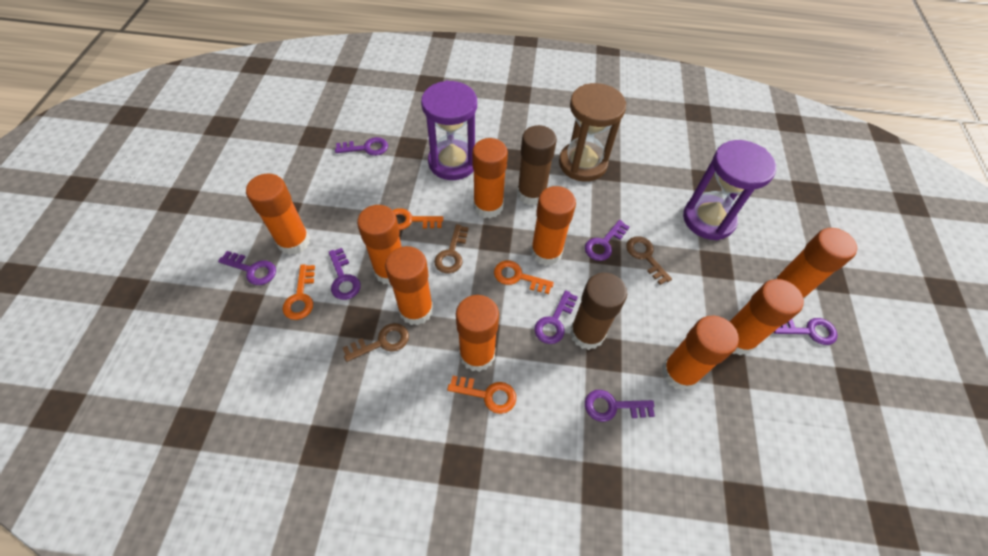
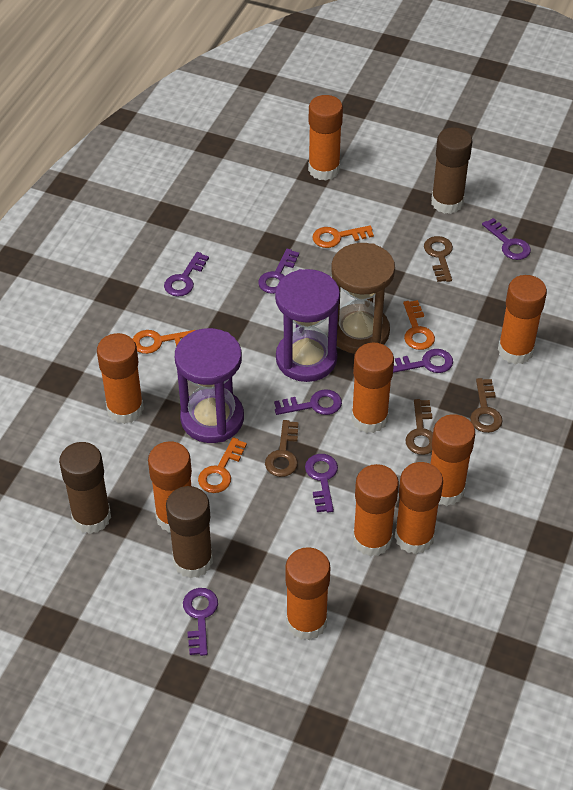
brown glue stick: [517,125,557,205] [570,273,627,350] = 2 -> [59,442,111,534] [166,486,213,578] [431,127,472,214] = 3
brown key: [343,323,409,362] [434,224,469,273] [626,236,672,285] = 3 -> [265,420,298,477] [405,399,433,455] [424,236,453,282] [470,378,503,433] = 4

